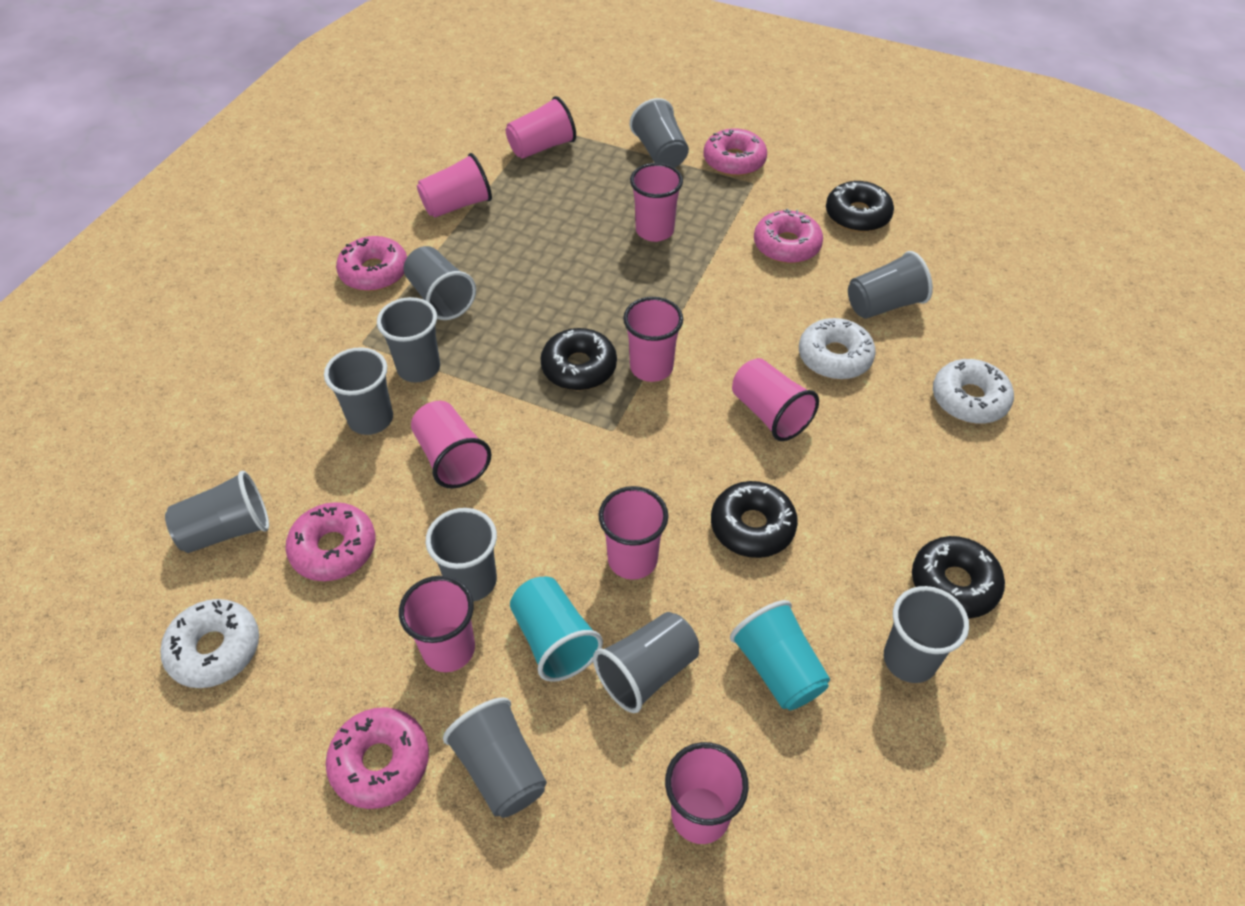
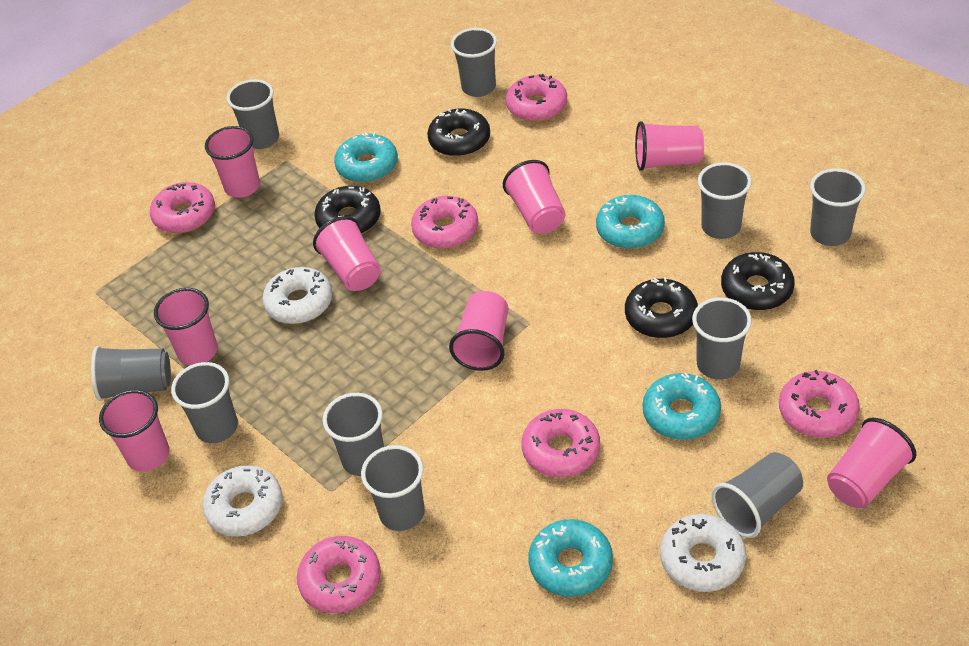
pink cup: [399,576,475,672] [411,401,491,489] [417,153,492,218] [506,96,576,159] [598,486,669,580] [623,297,683,382] [630,163,683,242] [665,742,749,844] [732,358,819,441] = 9 -> [99,390,169,472] [154,288,218,366] [205,126,260,198] [313,216,381,291] [449,291,508,371] [503,160,565,234] [635,121,704,171] [827,418,917,508] = 8
pink donut: [285,502,376,581] [326,707,429,809] [336,236,407,291] [704,128,767,176] [754,209,823,264] = 5 -> [150,182,215,233] [297,536,381,613] [411,196,478,249] [506,74,567,122] [521,409,600,477] [779,370,860,438] = 6
turquoise cup: [510,577,603,682] [730,600,830,711] = 2 -> none = 0
turquoise donut: none = 0 -> [334,132,398,183] [528,519,613,597] [596,195,665,249] [643,373,721,440] = 4

